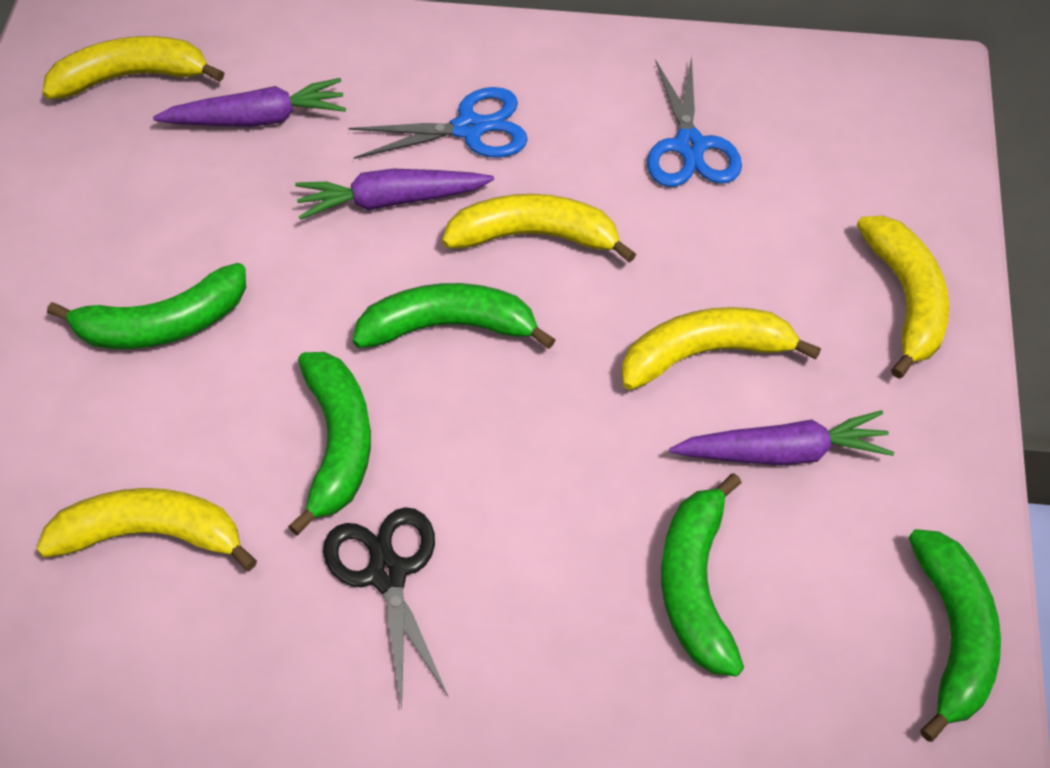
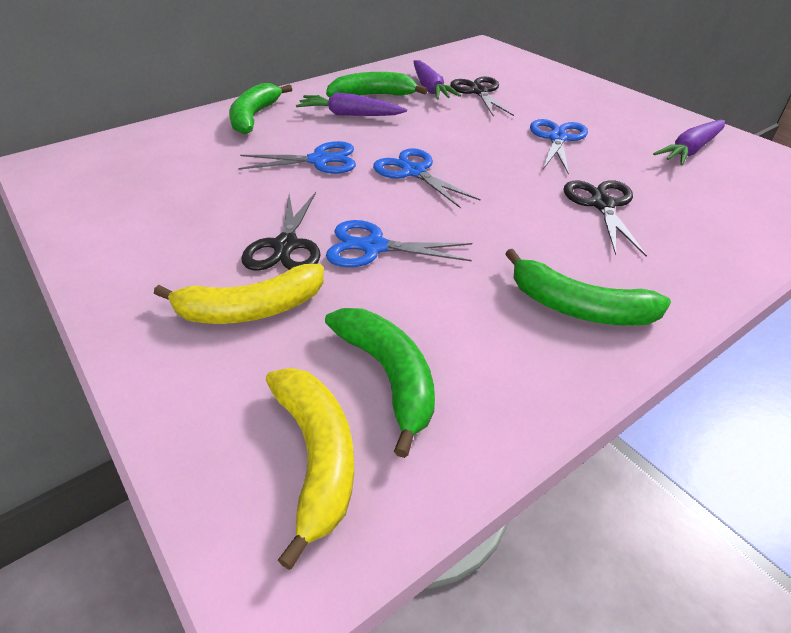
black scissors: [323,507,449,708] = 1 -> [241,192,321,271] [450,76,514,117] [564,180,647,257] = 3
blue scissors: [348,87,528,159] [647,56,742,187] = 2 -> [238,141,356,174] [326,220,472,267] [373,148,481,209] [530,119,588,175] = 4
green banana: [47,263,246,349] [288,352,371,535] [353,283,556,349] [661,473,744,677] [909,529,1001,742] = 5 -> [229,83,292,135] [325,308,435,458] [326,72,428,97] [505,249,671,326] = 4
yellow banana: [36,488,257,571] [42,36,224,99] [442,194,636,263] [622,307,821,390] [857,215,949,379] = 5 -> [154,264,324,324] [266,368,354,570] = 2

